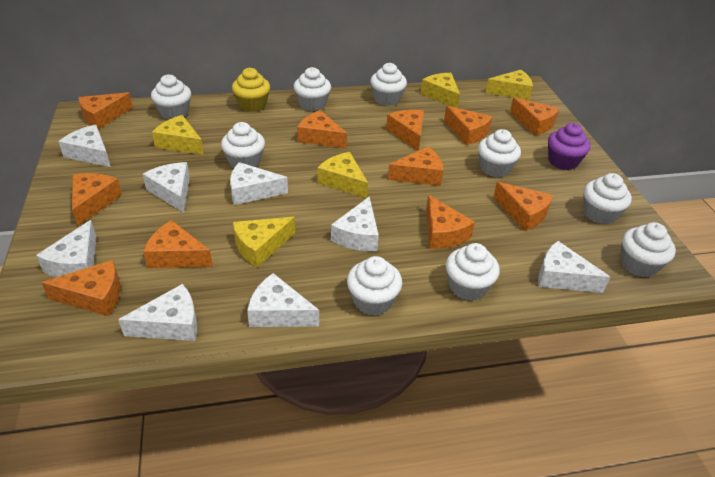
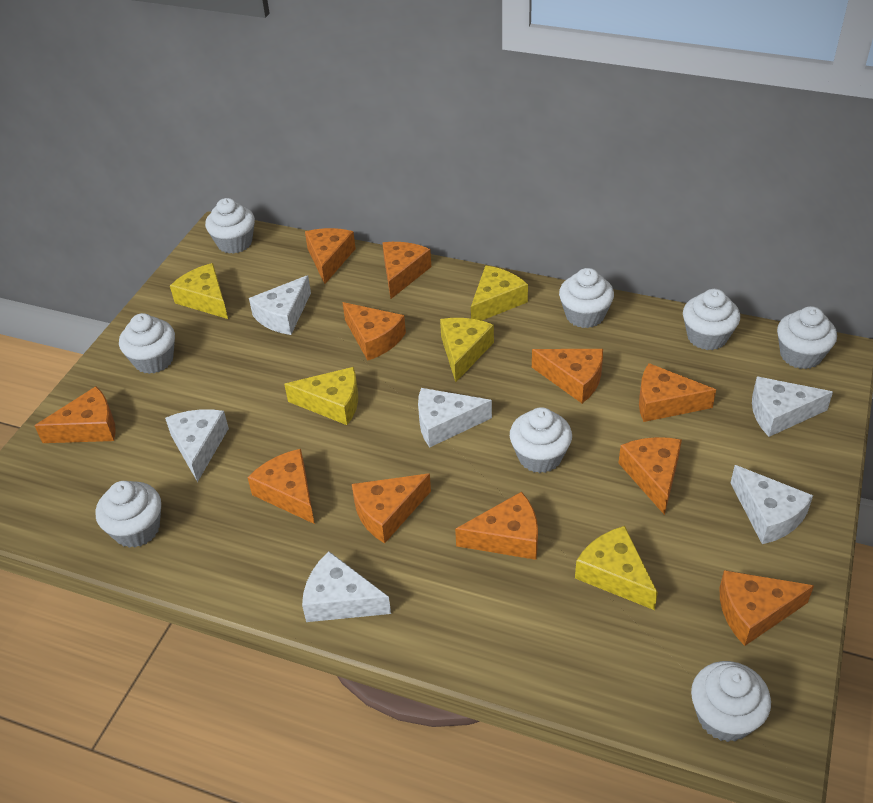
purple cupcake: [548,123,591,170] = 1 -> none = 0
white cheese: [36,220,97,277] [58,125,111,167] [118,284,197,341] [143,162,190,213] [230,162,288,205] [247,273,319,327] [331,196,379,251] [538,241,610,293] = 8 -> [165,409,229,482] [249,275,311,335] [302,551,391,622] [418,388,492,448] [730,465,813,544] [752,376,833,437] = 6
white cupcake: [151,74,191,120] [221,122,265,168] [293,67,331,111] [347,256,402,316] [370,63,407,106] [446,243,500,301] [478,129,521,178] [584,173,632,224] [621,222,676,277] = 9 -> [96,481,161,548] [119,313,175,374] [205,198,255,254] [510,407,572,473] [559,268,614,328] [683,289,740,350] [691,661,771,742] [777,306,837,369] = 8
yellow cupcake: [232,68,270,112] = 1 -> none = 0

